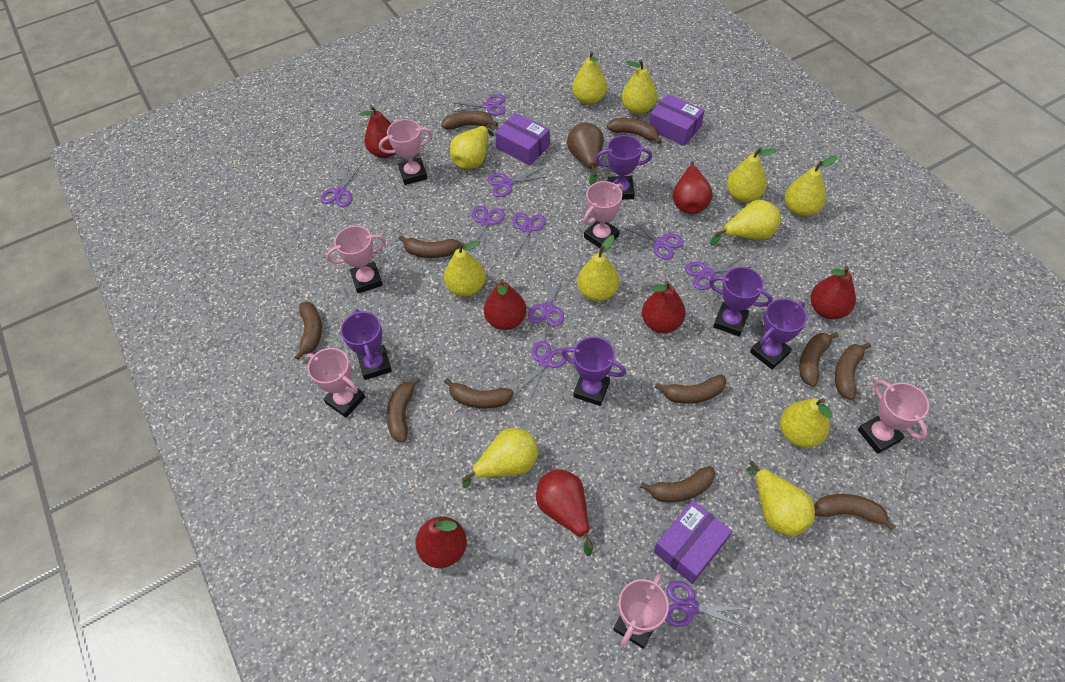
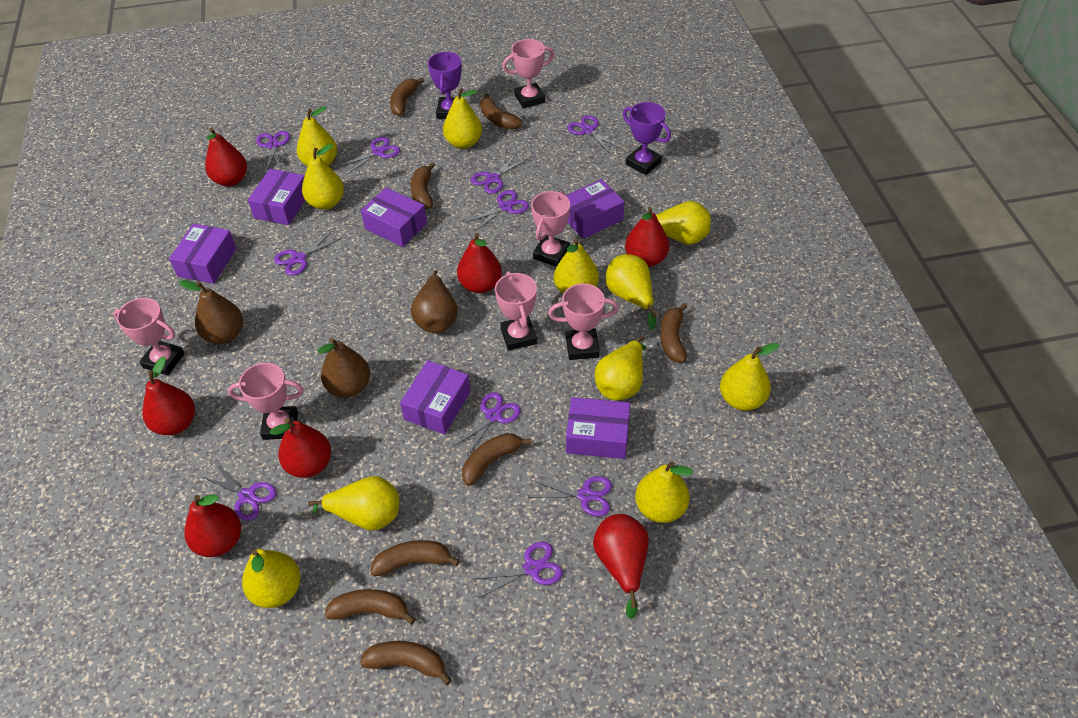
brown banana: [295,302,322,360] [386,377,420,442] [399,235,461,258] [442,111,498,130] [444,378,514,409] [607,118,661,144] [640,466,715,502] [655,375,726,404] [799,332,839,387] [814,494,896,531] [835,342,871,400] = 11 -> [324,589,416,625] [360,641,452,685] [371,540,460,577] [390,77,424,116] [411,162,435,209] [462,433,531,486] [480,93,522,129] [660,303,687,362] = 8
brown pear: [567,123,604,186] = 1 -> [179,280,243,344] [318,337,370,398] [411,270,458,333] = 3
purple box: [495,113,550,165] [649,94,705,146] [654,500,732,584] = 3 -> [169,224,237,284] [248,169,305,225] [361,188,427,247] [400,360,471,435] [566,179,624,239] [566,397,630,459] = 6
purple trophy: [341,309,392,380] [561,337,626,406] [595,135,652,200] [709,267,773,337] [750,298,807,369] = 5 -> [428,51,462,119] [623,102,671,175] = 2

